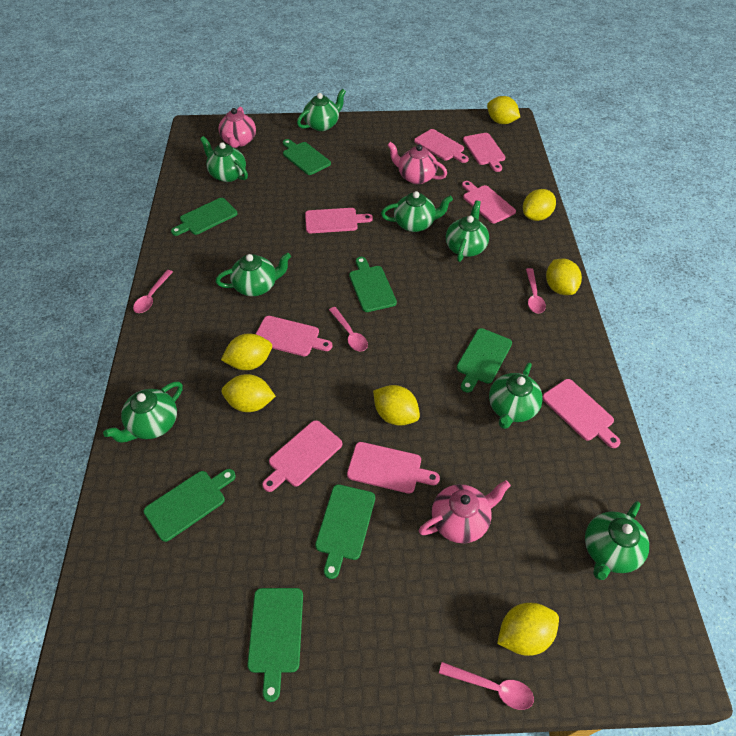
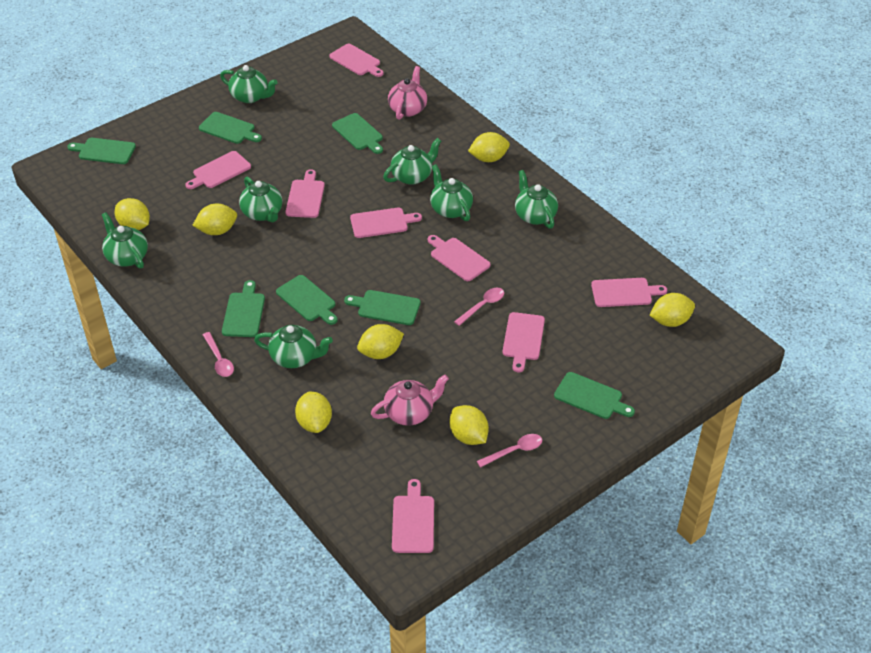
green teapot: [103,381,183,443] [200,136,248,182] [216,253,291,296] [297,89,346,131] [381,191,453,232] [446,200,489,262] [489,362,543,429] [585,501,649,580] = 8 -> [102,212,148,269] [220,65,278,103] [239,177,282,222] [254,325,333,368] [383,138,441,185] [430,164,473,221] [515,170,558,229] = 7
pink spoon: [133,270,173,313] [329,307,368,351] [439,662,534,710] [526,268,546,314] = 4 -> [203,332,234,377] [454,288,504,326] [477,434,542,468] = 3
pink teapot: [218,107,256,148] [387,142,447,184] [419,480,511,544] = 3 -> [371,375,449,426] [388,66,427,120] = 2

